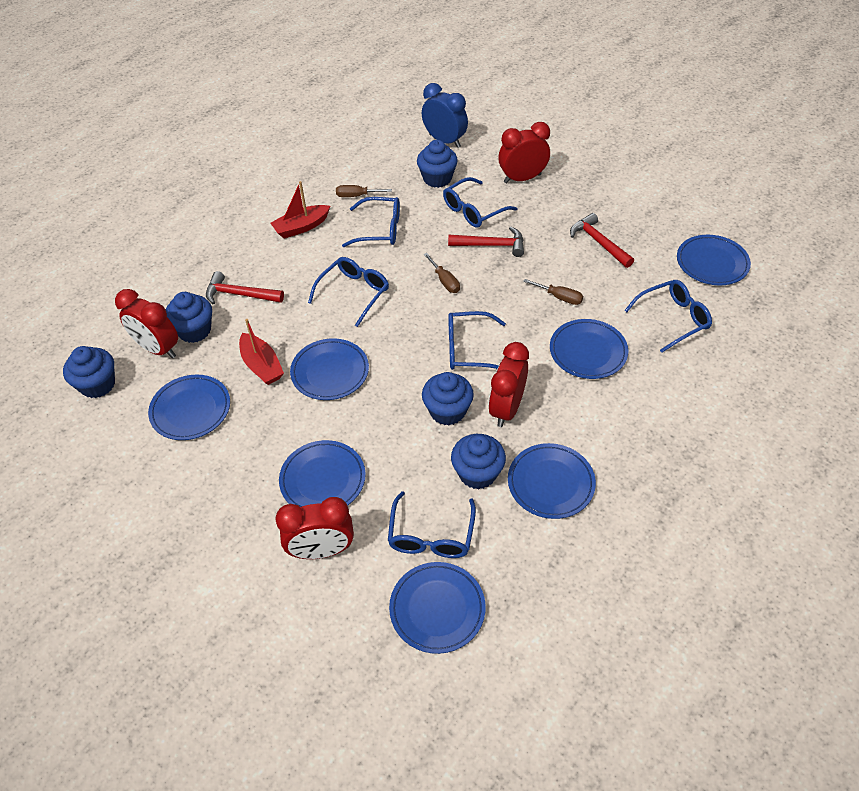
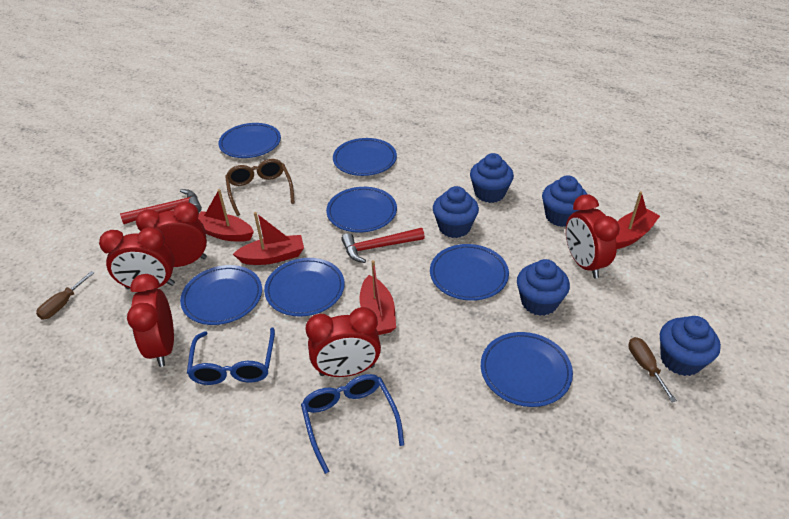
blue clock: [422,83,468,148] = 1 -> none = 0
blue glasses: [308,257,389,327] [342,197,400,247] [388,491,476,558] [443,177,517,228] [448,311,506,370] [624,280,712,353] = 6 -> [187,328,275,385] [301,374,404,474] = 2
brown glasses: none = 0 -> [225,159,295,216] = 1
brown screwdriver: [336,185,392,197] [424,253,460,293] [523,279,583,305] = 3 -> [36,271,94,320] [628,337,677,402] = 2
red boat: [239,319,284,385] [270,181,330,238] = 2 -> [198,189,254,242] [233,212,304,265] [359,260,396,335] [616,191,660,249] = 4
red clock: [115,289,178,358] [275,497,354,559] [489,342,529,427] [499,122,550,184] = 4 -> [99,227,175,289] [127,274,174,367] [136,202,207,267] [306,307,381,377] [566,194,620,278] = 5
red hammer: [206,271,284,304] [448,227,524,257] [570,213,634,268] = 3 -> [120,189,202,224] [341,228,425,263] = 2

